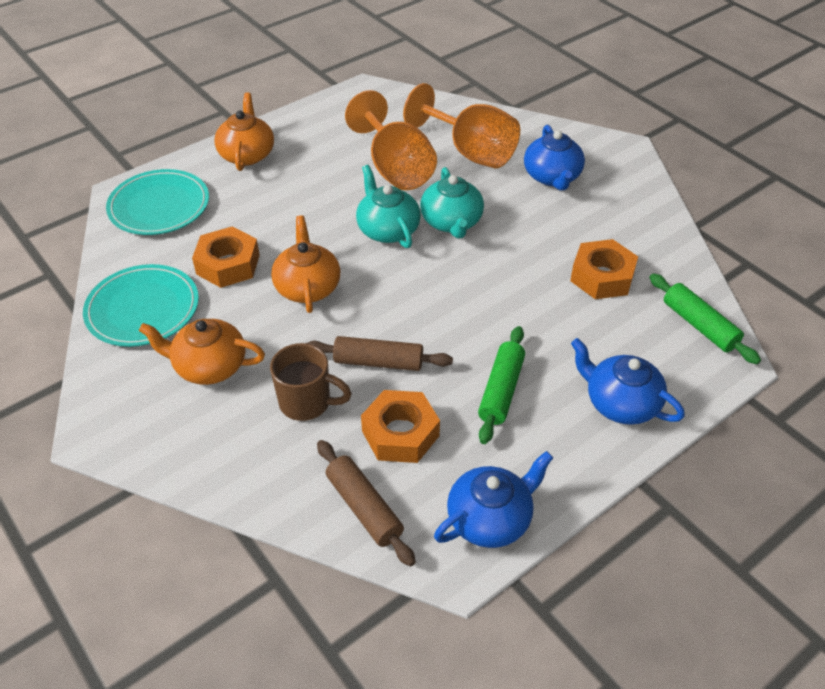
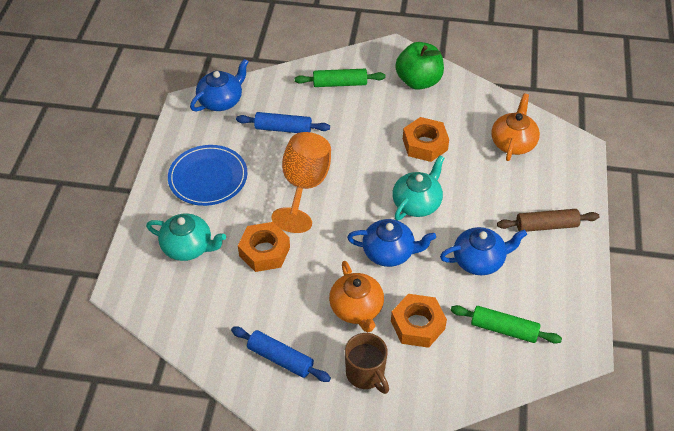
blue plate: none = 0 -> [168,145,247,206] = 1
blue rolling pin: none = 0 -> [231,327,331,382] [236,112,330,133] = 2
brown rolling pin: [305,336,453,371] [317,440,416,567] = 2 -> [497,209,599,232] = 1
green apple: none = 0 -> [395,42,444,90] = 1
orange goblet: [345,90,437,190] [403,83,520,169] = 2 -> [271,132,331,233] = 1
orange teapot: [139,319,265,385] [214,93,274,171] [271,215,340,313] = 3 -> [329,261,384,332] [491,94,540,161] = 2
turquoise plate: [83,264,199,347] [106,169,209,235] = 2 -> none = 0

